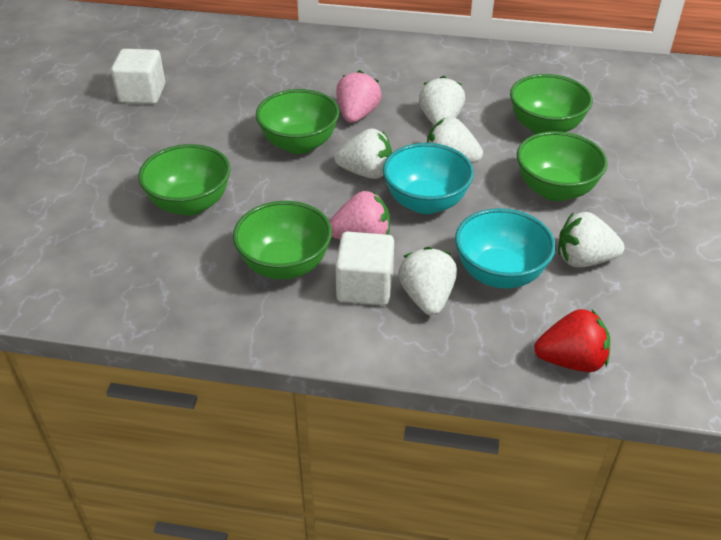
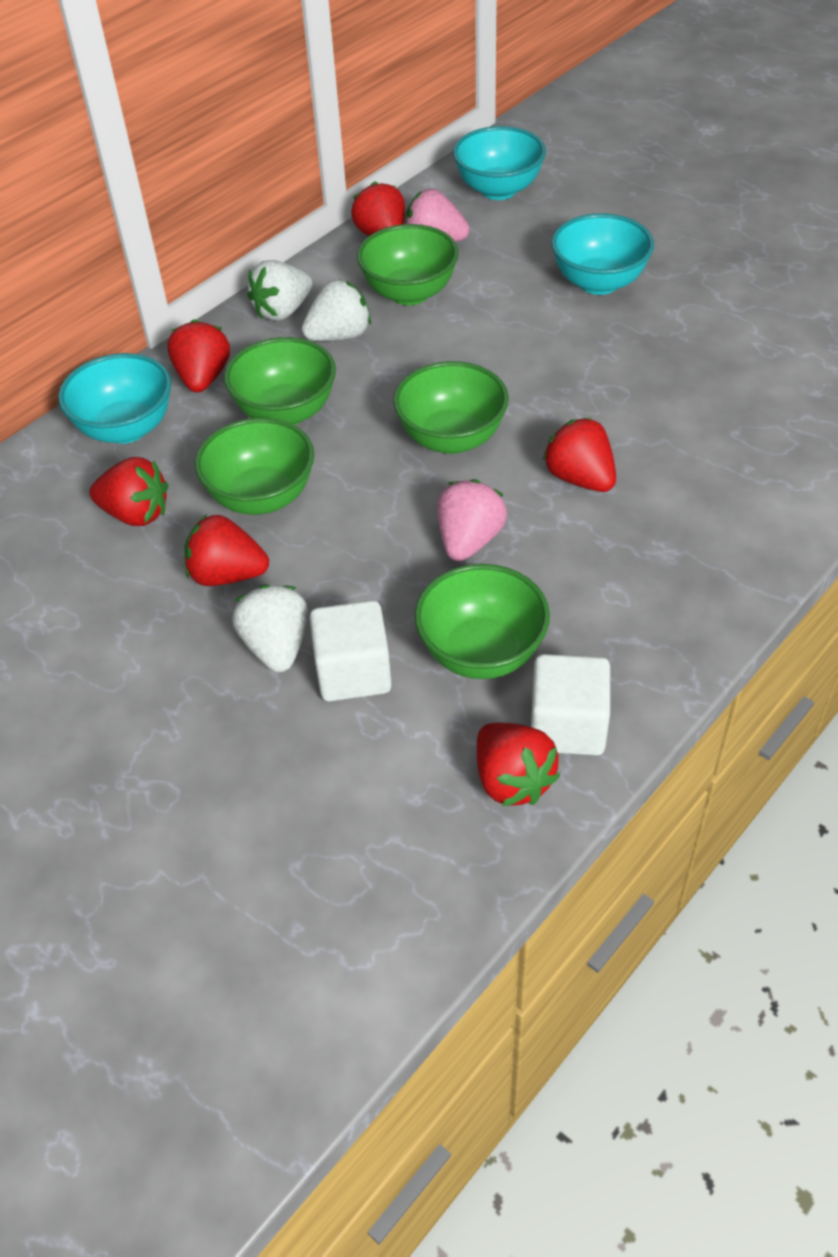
red strawberry: [534,309,610,372] = 1 -> [89,457,168,526] [167,319,230,392] [184,514,269,586] [351,181,405,236] [477,723,560,806] [543,417,616,492] = 6
turquoise bowl: [383,143,474,214] [455,208,556,288] = 2 -> [58,353,171,444] [453,126,546,200] [551,213,654,295] = 3
white strawberry: [334,128,392,179] [398,247,457,316] [419,76,465,126] [427,117,483,163] [558,212,625,267] = 5 -> [232,585,308,672] [247,260,312,321] [302,279,371,341] = 3

